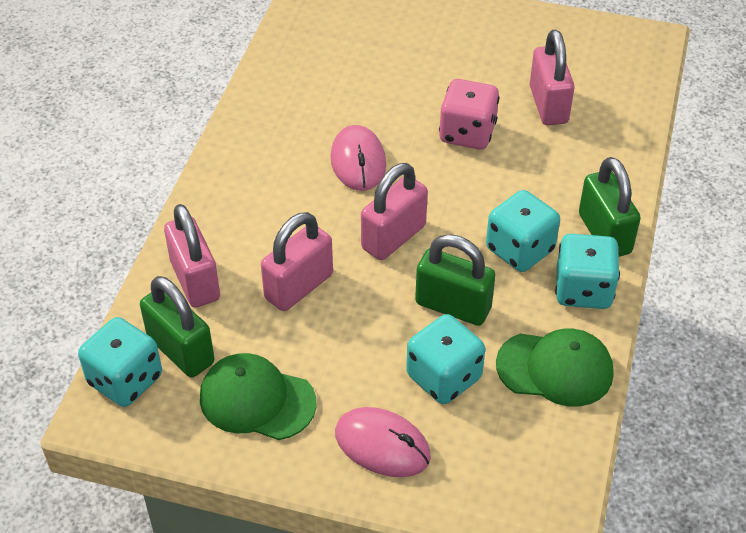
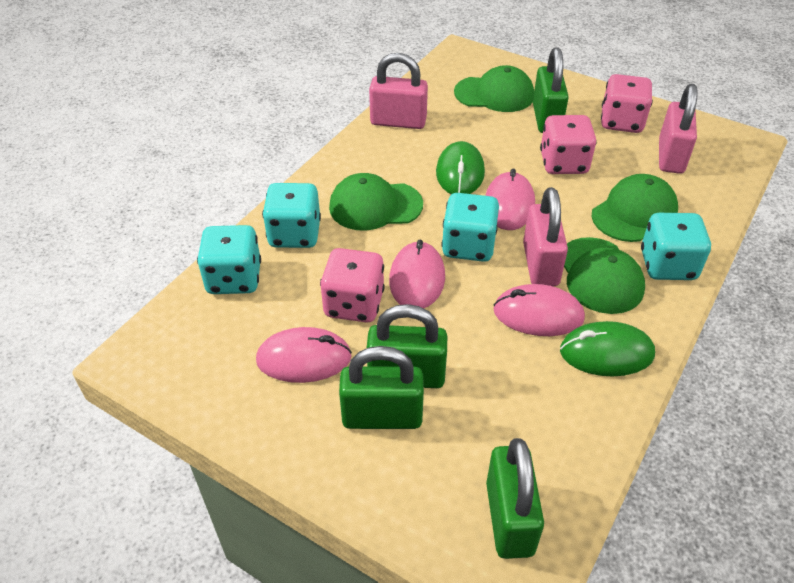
green cap: [200,353,317,440] [496,329,614,407] = 2 -> [329,173,423,231] [454,65,534,112] [564,237,645,314] [591,174,678,242] = 4
green mouse: none = 0 -> [436,141,485,194] [560,321,655,377] = 2
green padlock: [140,276,215,378] [415,234,496,326] [579,157,641,257] = 3 -> [339,346,424,429] [367,304,447,388] [486,438,544,559] [533,47,569,133] = 4
pink dice: [439,79,499,150] = 1 -> [320,248,385,323] [540,115,597,174] [601,74,653,133] = 3
pink mouse: [331,125,386,191] [335,407,431,477] = 2 -> [256,327,352,383] [389,240,445,308] [485,168,535,230] [493,284,585,336] = 4
pink padlock: [164,204,220,308] [261,212,333,311] [361,163,428,260] [530,30,574,125] = 4 -> [369,53,428,129] [523,187,568,286] [659,84,698,174] = 3

